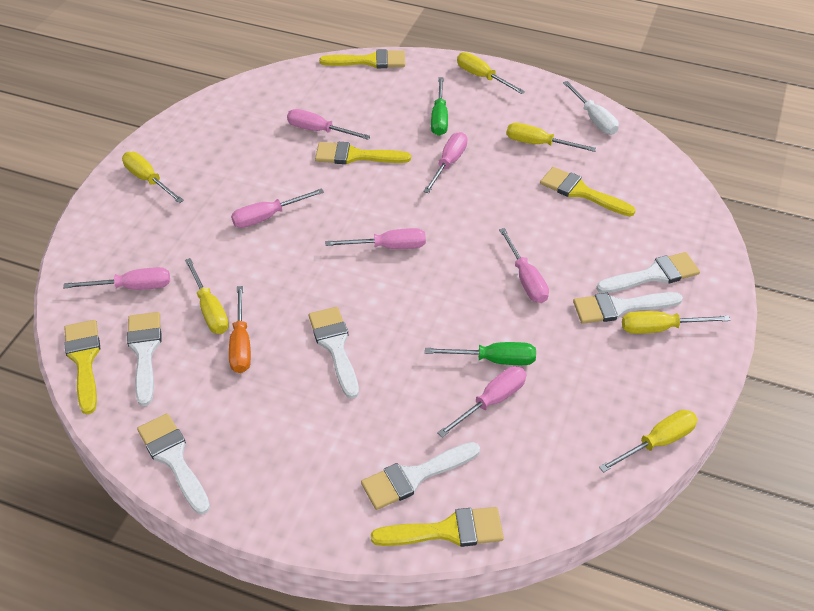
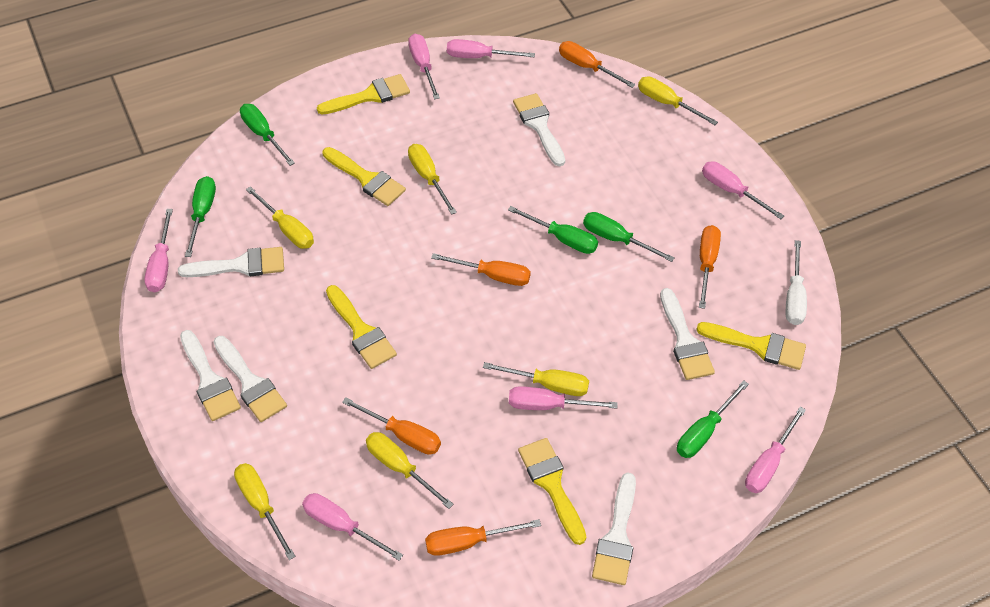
green screwdriver: [425,342,536,365] [431,77,448,136] = 2 -> [185,176,216,257] [240,104,295,166] [508,206,598,254] [583,212,675,262] [677,380,749,458] = 5
orange screwdriver: [229,286,251,373] = 1 -> [342,397,441,455] [425,519,541,556] [431,253,531,286] [559,41,636,88] [699,225,721,309] = 5

